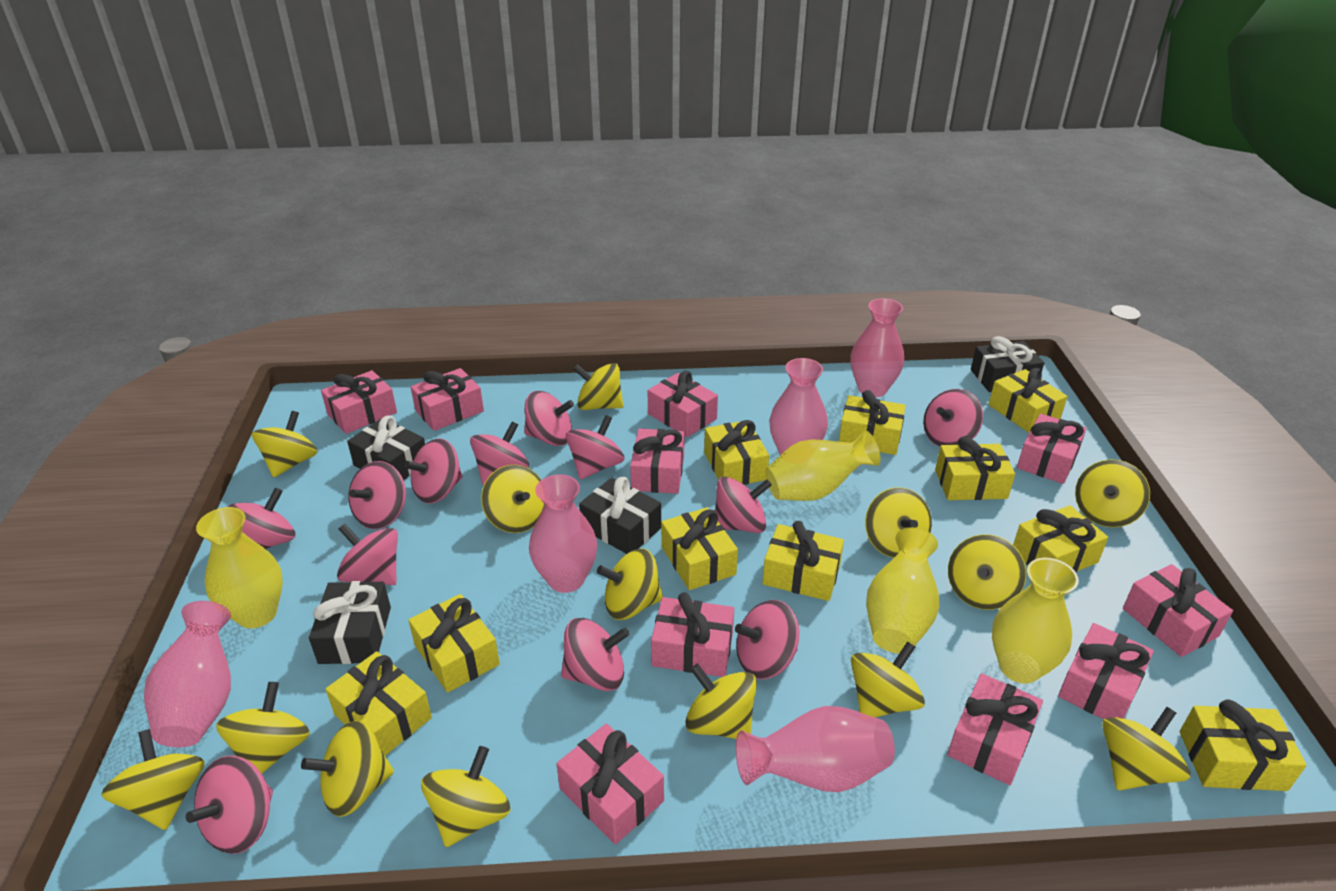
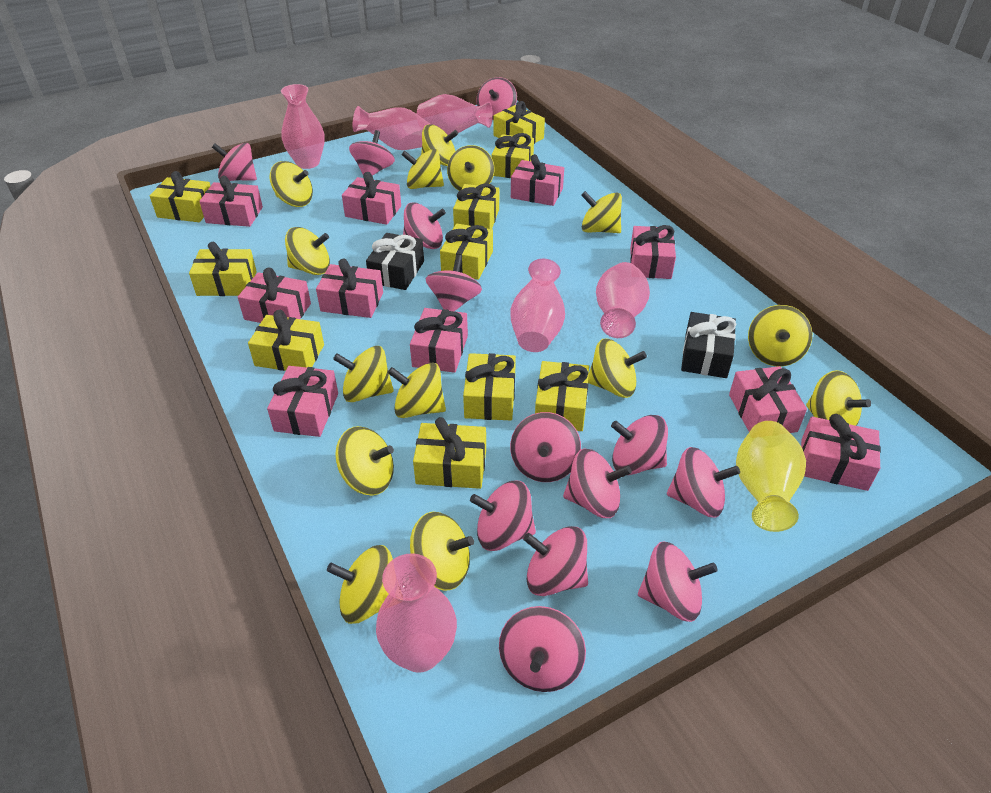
black gift: [309,581,391,664] [347,415,425,481] [579,477,661,554] [971,336,1044,392] = 4 -> [366,233,424,290] [681,312,736,378] = 2
pink spinning top: [186,755,273,854] [228,488,295,549] [337,524,398,585] [348,461,406,529] [404,438,463,503] [470,421,529,485] [524,391,574,446] [561,618,629,691] [566,415,625,480] [715,477,772,533] [735,600,799,680] [923,389,983,447] = 12 -> [212,143,257,181] [349,130,395,176] [403,202,446,249] [426,255,482,311] [470,481,536,551] [476,77,517,120] [499,606,586,692] [510,412,581,482] [523,526,588,596] [563,448,632,518] [611,415,668,475] [638,542,718,622] [667,447,740,518] = 13
pink vase: [144,601,231,747] [529,474,597,593] [736,706,895,792] [769,358,828,455] [850,298,904,397] = 5 -> [281,84,325,169] [353,106,430,150] [376,553,457,673] [417,94,493,135] [511,259,565,352] [596,262,650,338] = 6
yellow vase: [196,507,283,628] [765,431,881,501] [866,527,939,653] [992,558,1079,684] = 4 -> [736,421,806,532] = 1

